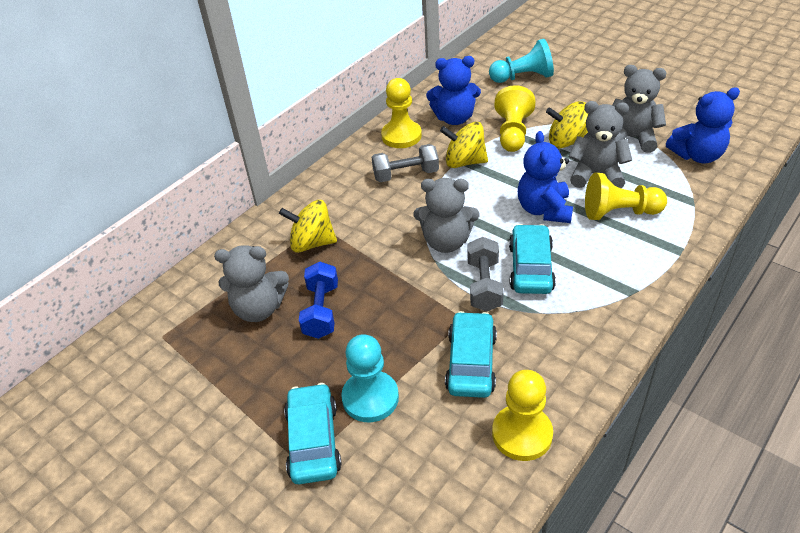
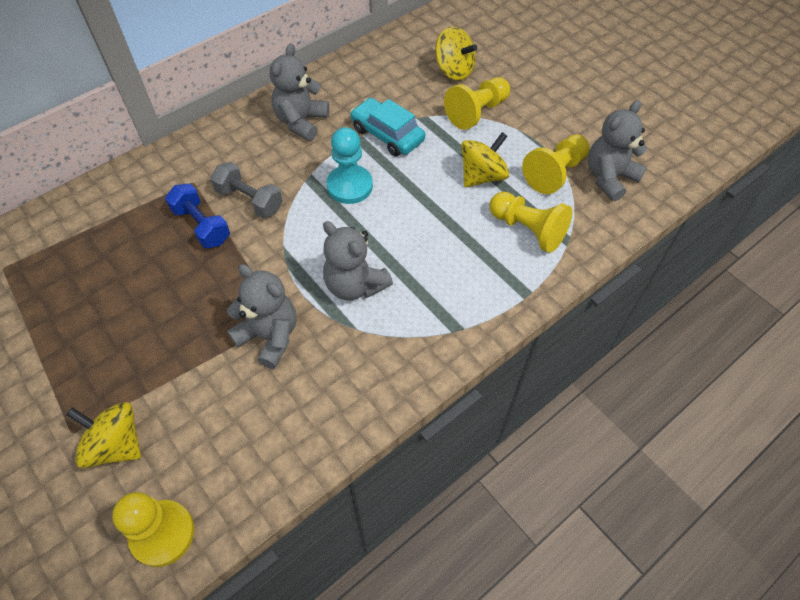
blue teddy bear: [426,56,481,125] [518,131,573,223] [666,87,740,163] = 3 -> none = 0
grey dumbbell: [372,144,439,182] [467,237,504,312] = 2 -> [211,162,283,218] = 1
turquoise car: [284,383,342,484] [445,311,497,398] [509,224,556,294] = 3 -> [350,98,425,156] = 1
turquoise pawn: [341,334,399,422] [489,39,554,83] = 2 -> [326,127,373,204] = 1

